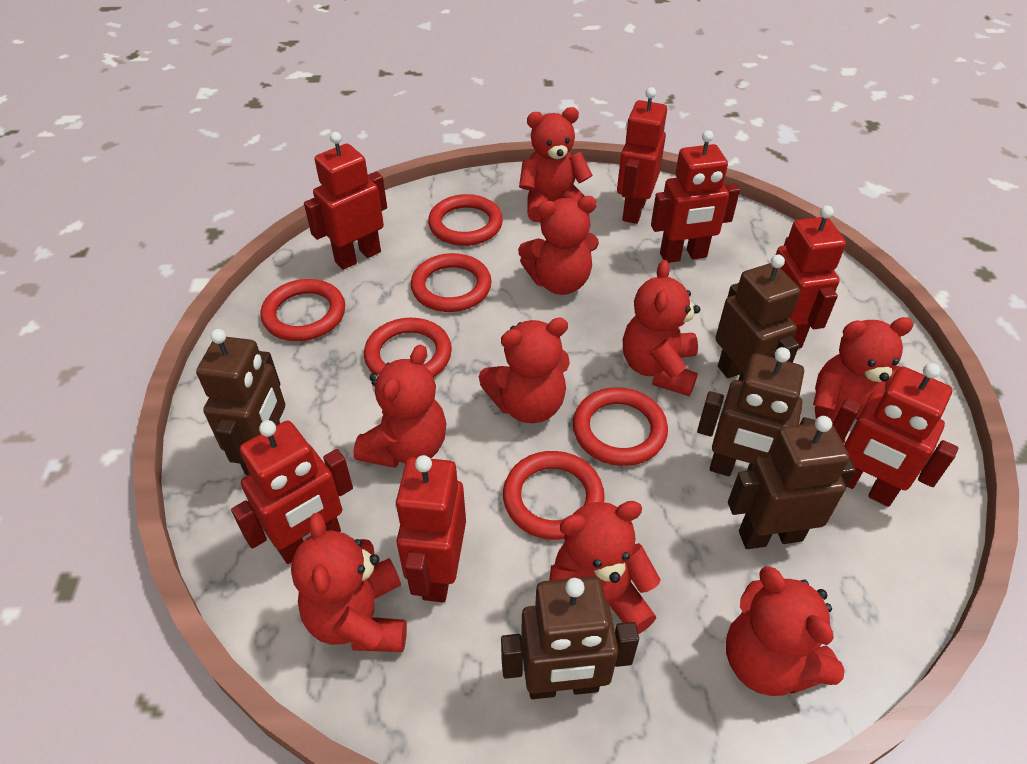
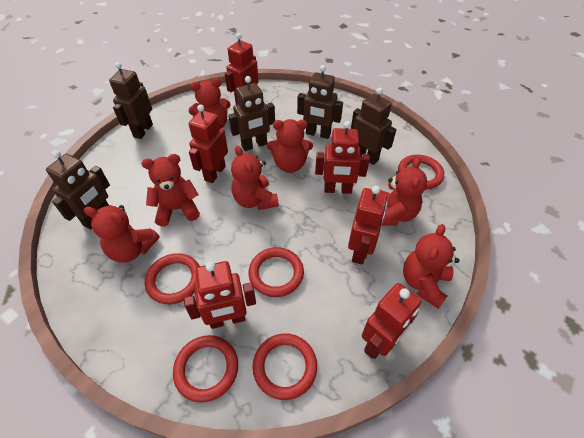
red ring: [260,279,345,341] [364,318,452,377] [411,253,491,312] [428,194,503,246] [503,451,605,540] [573,387,668,466] = 6 -> [145,253,200,304] [173,335,238,403] [248,247,304,297] [253,333,317,400] [398,155,444,190] = 5
red robot: [231,420,353,564] [304,132,387,270] [395,455,466,602] [617,87,667,224] [651,130,740,263] [776,206,846,349] [833,363,958,507] = 7 -> [184,261,256,329] [189,104,228,183] [225,33,259,105] [315,121,370,194] [348,186,387,265] [362,283,422,359] = 6
red teddy bear: [291,513,407,652] [353,344,446,468] [479,318,570,423] [518,196,599,295] [519,107,593,222] [549,501,661,634] [623,260,700,396] [726,566,845,696] [813,317,914,444] = 9 -> [84,205,160,263] [142,154,200,226] [189,78,231,128] [231,146,279,210] [267,119,313,173] [380,158,427,226] [403,224,459,309] = 7

